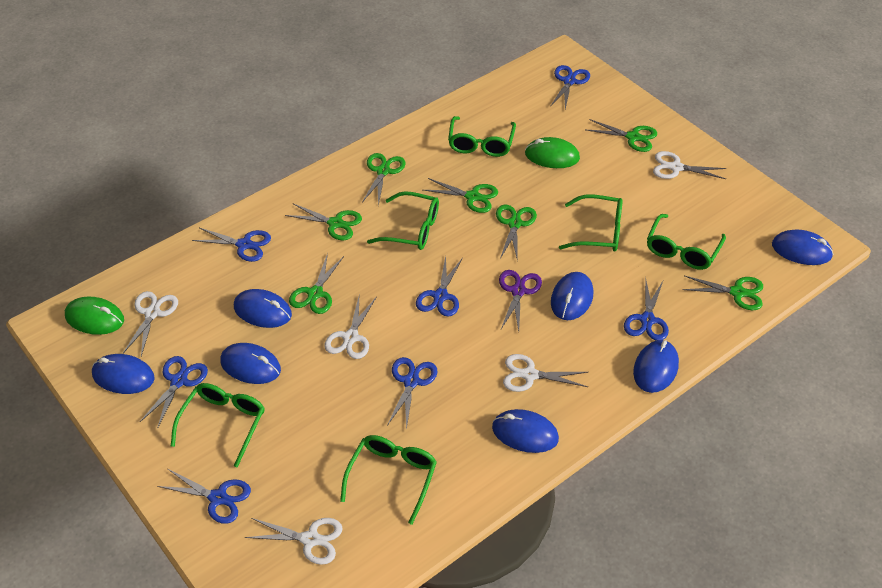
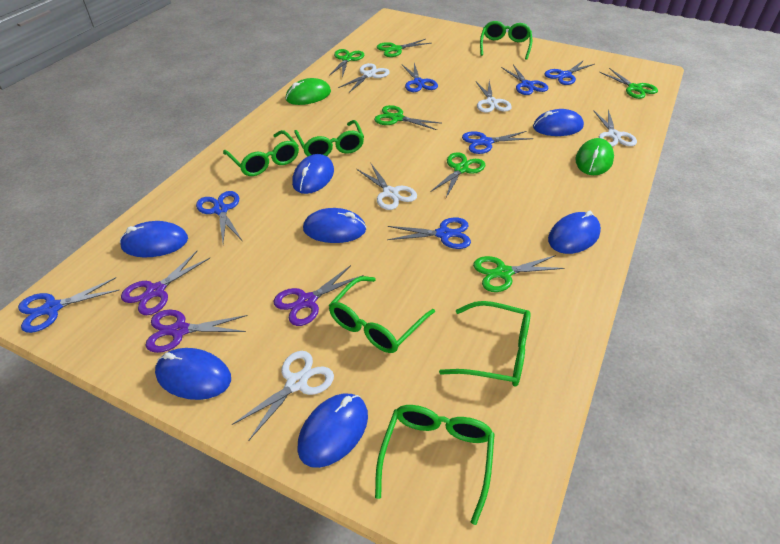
green scissors: [285,203,362,240] [289,253,344,314] [362,153,406,206] [424,178,498,213] [496,205,537,262] [586,119,657,152] [682,276,763,310] = 7 -> [329,49,364,78] [374,105,440,130] [377,39,431,57] [430,152,485,197] [473,255,565,292] [599,68,658,99] = 6
purple scissors: [499,270,542,331] = 1 -> [121,251,210,315] [145,310,248,353] [274,265,363,326] = 3

